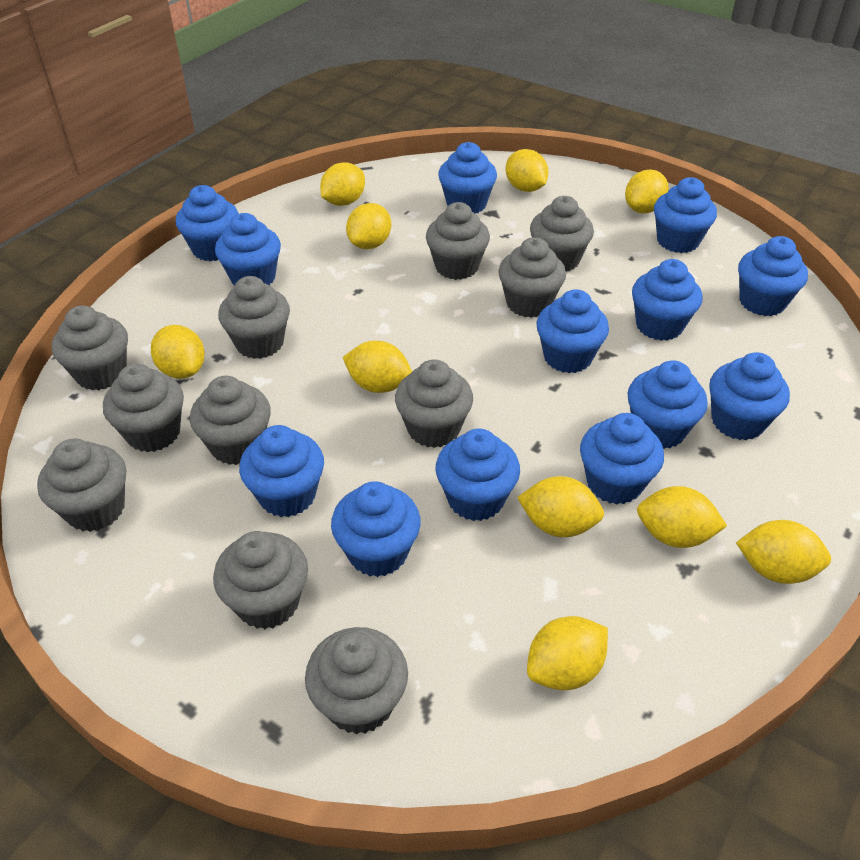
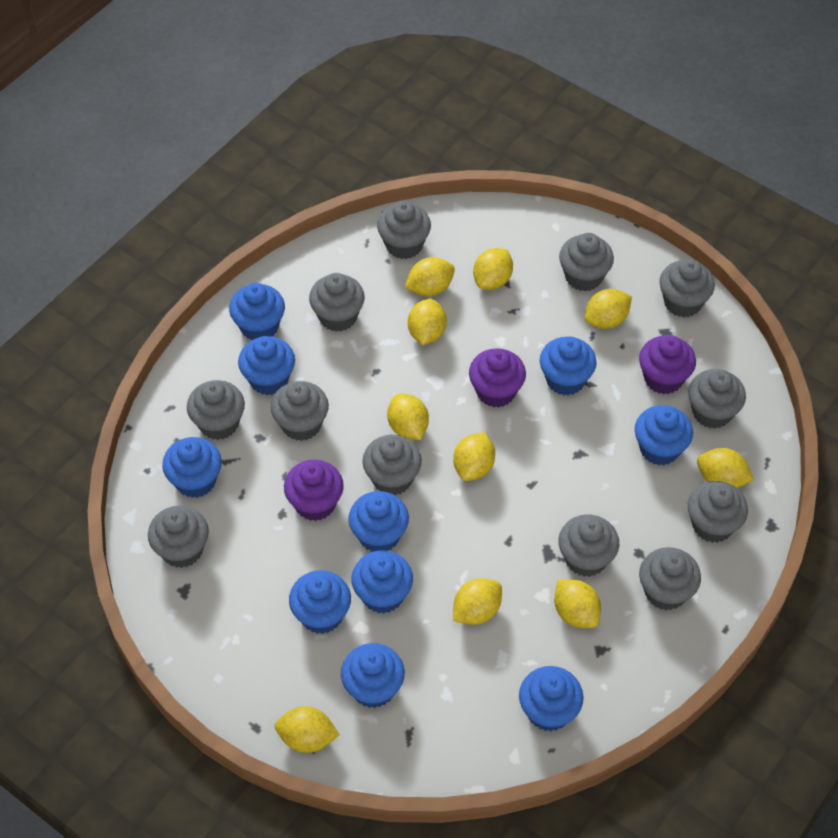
blue cupcake: [176,185,239,261] [215,213,281,286] [239,425,324,517] [331,481,421,577] [436,429,520,521] [438,142,497,213] [537,289,609,373] [580,413,664,504] [628,360,708,449] [632,259,702,341] [654,177,717,253] [709,352,790,440] [738,236,808,316] = 13 -> [162,437,222,498] [229,283,285,341] [238,336,295,395] [289,570,351,634] [341,643,405,708] [348,491,409,552] [351,550,413,613] [519,666,584,731] [540,336,597,396] [635,405,693,465] = 10
grey cupcake: [37,439,126,532] [52,305,128,390] [103,364,184,452] [190,376,271,465] [213,531,308,629] [218,276,290,359] [305,627,408,735] [395,359,473,448] [426,202,490,280] [498,237,566,318] [530,196,594,271] = 11 -> [148,506,209,568] [187,380,245,440] [271,381,329,441] [309,273,365,332] [362,435,422,495] [377,201,431,259] [558,514,619,577] [559,233,614,291] [639,547,701,610] [659,259,715,318] [688,369,746,429] [688,481,748,543] = 12
purple cupcake: none = 0 -> [284,460,344,521] [469,348,526,408] [639,335,696,394] = 3

